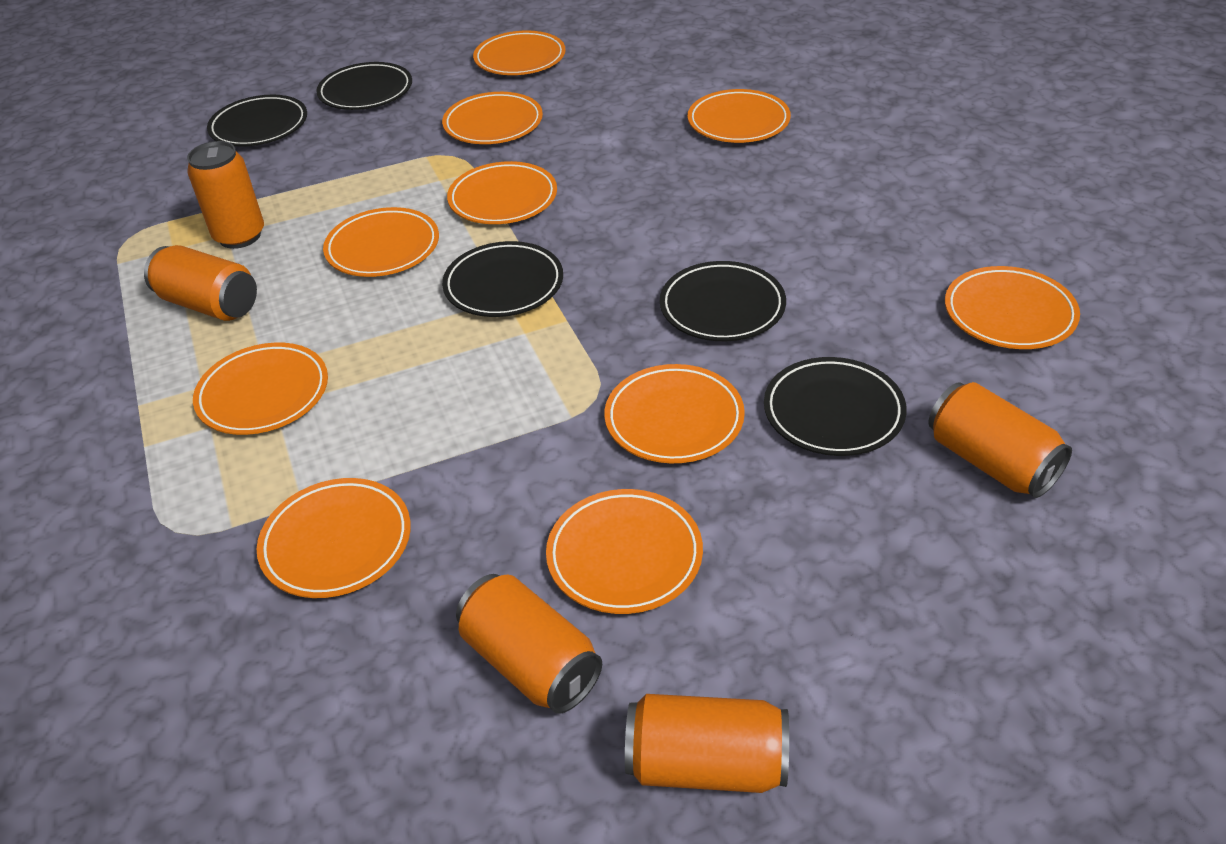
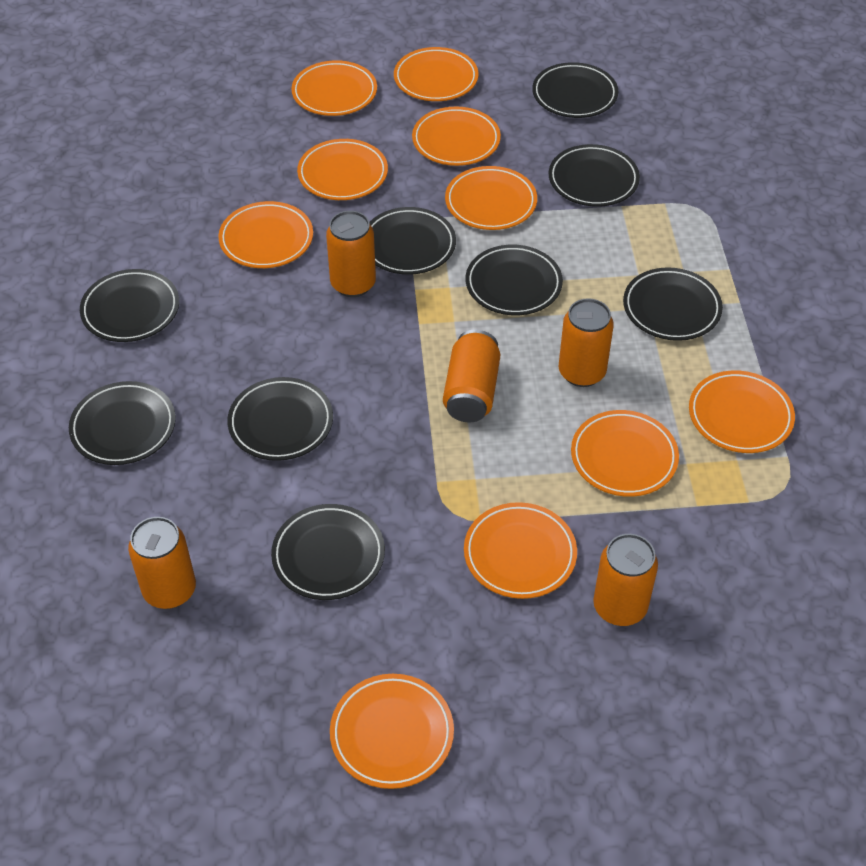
black plate: [207,95,307,147] [316,62,412,110] [442,241,563,317] [660,261,786,341] [764,357,907,456] = 5 -> [69,381,176,465] [80,269,179,342] [227,377,333,461] [271,504,385,600] [370,207,456,275] [466,245,563,315] [532,62,618,118] [549,144,640,207] [623,267,723,341] = 9

